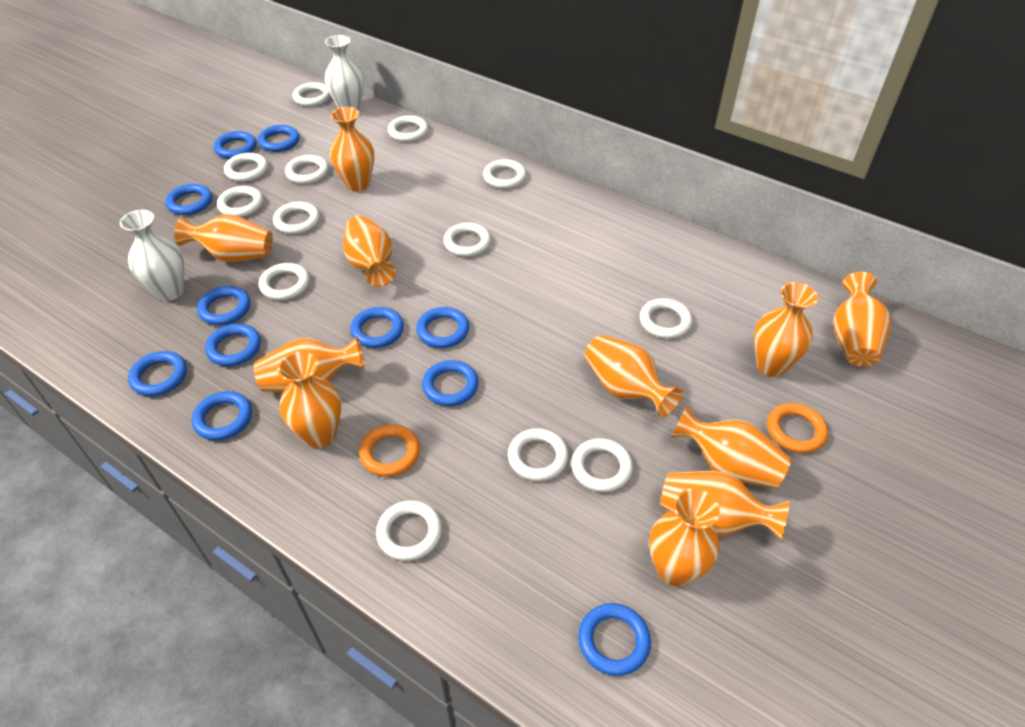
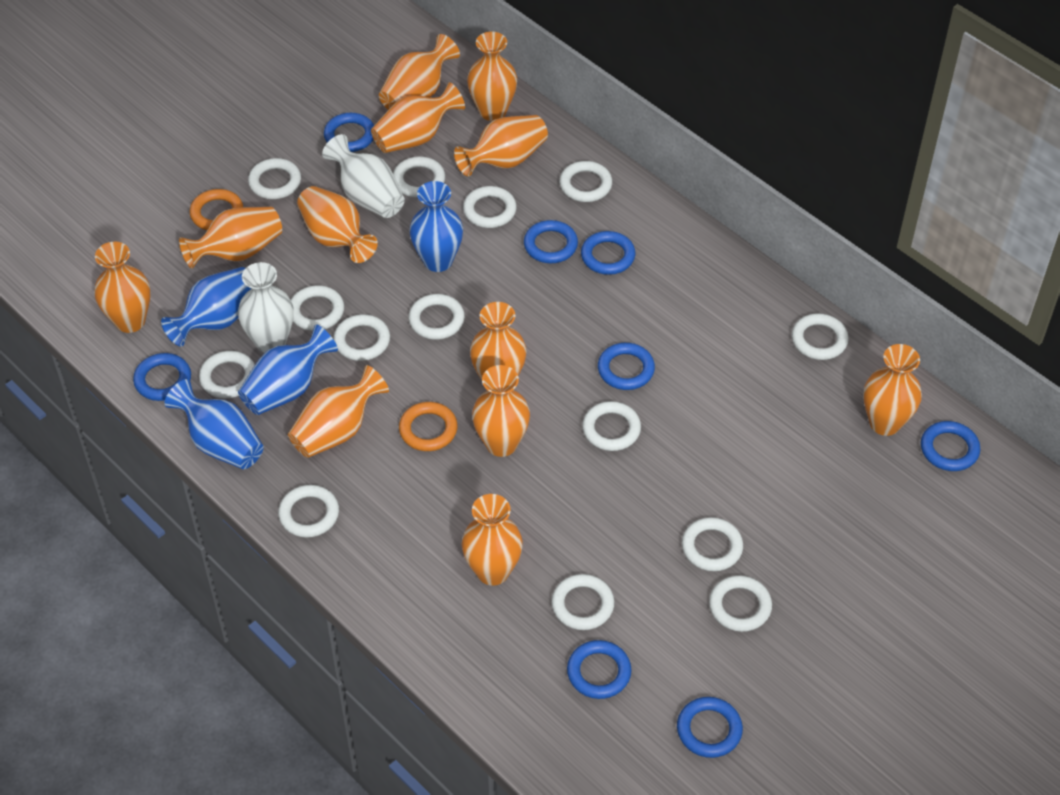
blue ring: [128,351,187,396] [165,184,212,215] [192,391,252,440] [197,286,250,325] [205,324,261,366] [214,131,256,159] [258,125,300,152] [351,307,404,348] [416,307,469,348] [422,360,478,406] [578,603,651,676] = 11 -> [133,353,191,401] [324,113,374,152] [524,220,578,263] [567,640,632,699] [581,231,635,275] [598,343,655,390] [677,697,743,758] [921,421,980,471] = 8
blue vase: none = 0 -> [161,267,252,346] [165,379,264,469] [238,324,338,415] [409,181,463,272] = 4
orange vase: [174,214,273,262] [254,336,365,393] [278,352,341,448] [330,107,374,192] [343,215,396,287] [585,335,683,417] [649,488,720,587] [660,471,790,540] [671,405,792,489] [754,282,818,377] [833,272,891,366] = 11 -> [94,242,150,333] [179,207,282,269] [288,365,389,458] [297,186,378,263] [371,82,465,153] [379,34,460,110] [454,115,548,176] [462,494,523,586] [467,32,517,121] [470,302,527,380] [472,365,530,457] [863,344,922,436] = 12
white ring: [217,186,263,217] [224,153,268,182] [259,263,310,300] [273,202,320,234] [285,155,329,184] [293,82,331,107] [376,500,442,561] [388,115,428,142] [444,222,491,257] [483,159,526,189] [508,428,569,481] [571,438,633,492] [640,298,692,339] = 13 -> [199,351,255,398] [248,158,301,199] [278,485,339,538] [291,285,344,331] [334,314,390,361] [393,156,445,198] [409,294,465,340] [463,186,517,228] [552,574,614,630] [560,161,612,202] [582,401,641,451] [682,517,743,571] [709,575,772,632] [792,313,849,360] = 14

